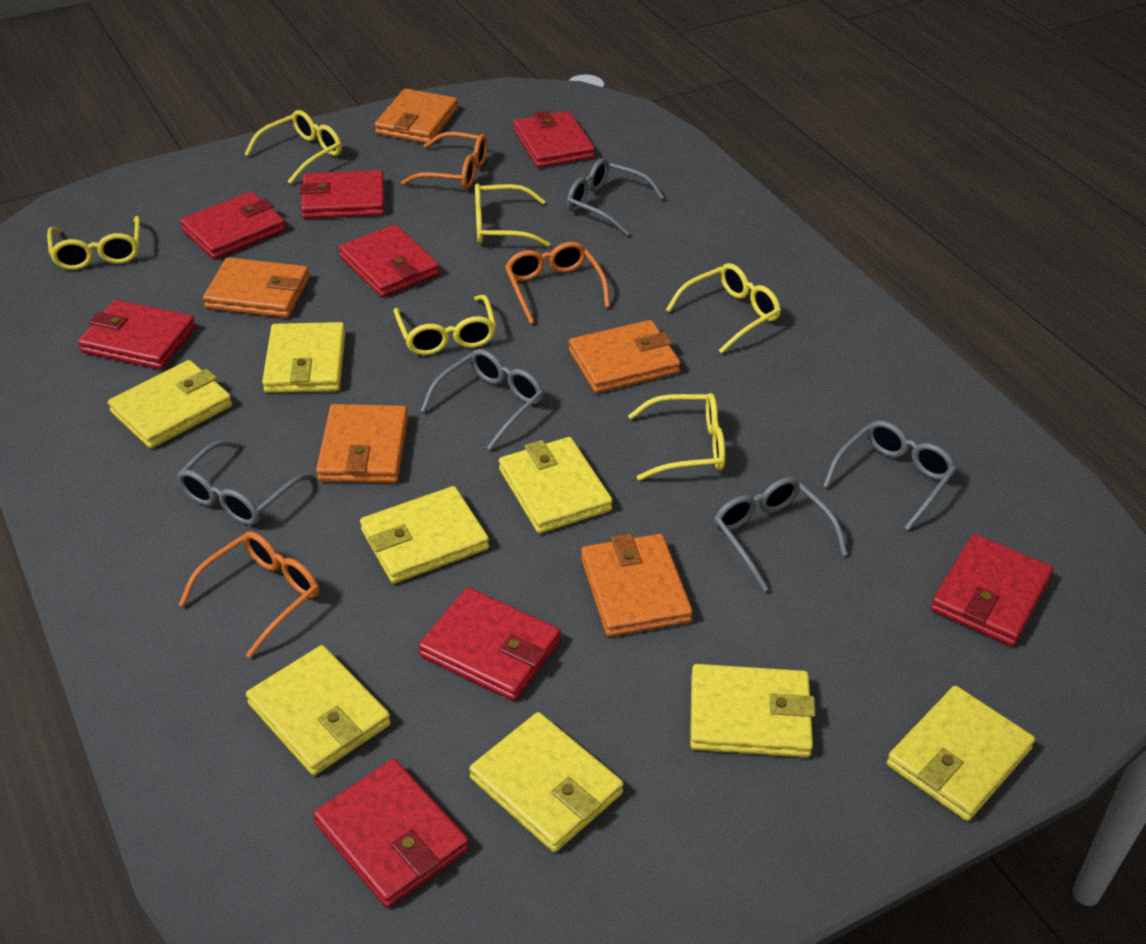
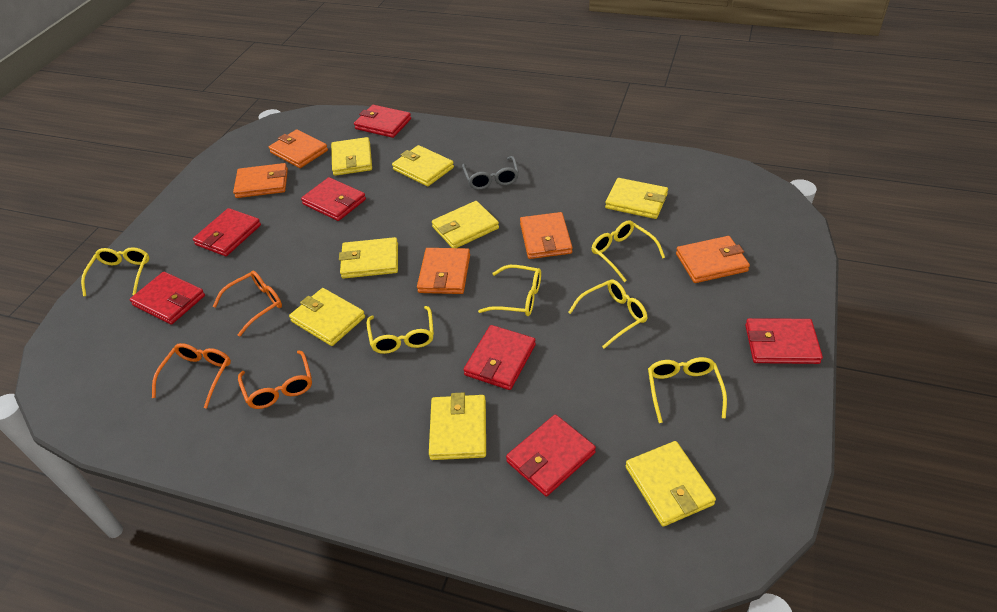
grey glasses: [177,440,313,525] [421,349,543,450] [567,158,665,236] [714,477,848,592] [823,420,956,531] = 5 -> [462,156,519,190] = 1
red wallet: [78,300,196,369] [180,192,286,259] [299,170,384,219] [313,759,469,908] [339,225,440,297] [419,587,561,701] [514,111,595,168] [931,534,1053,646] = 8 -> [130,272,205,324] [193,208,261,256] [301,177,366,221] [354,105,411,138] [464,325,536,390] [506,414,596,496] [745,318,823,364] = 7

